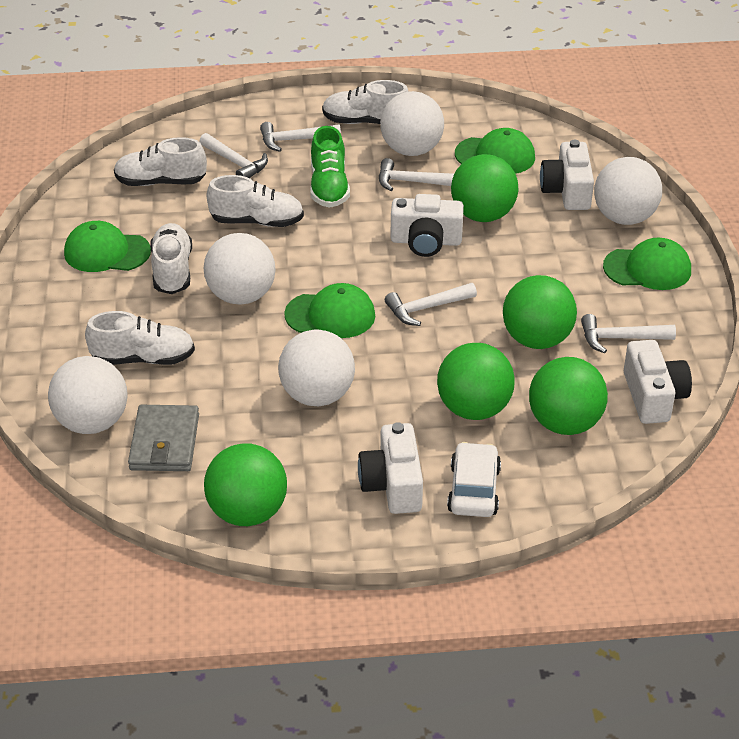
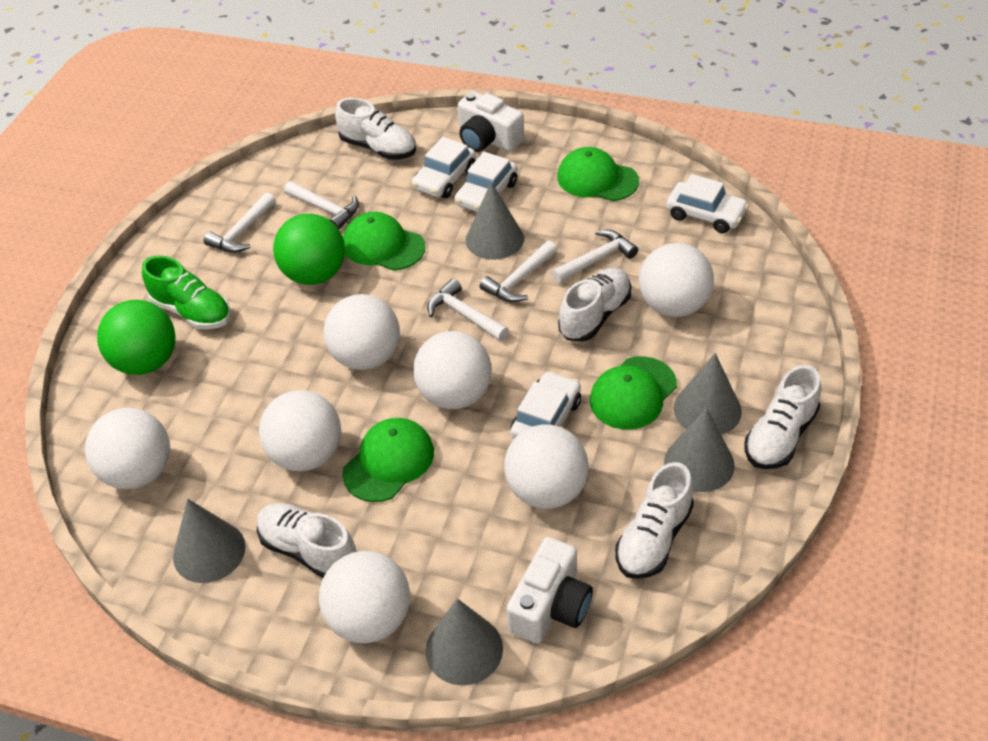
green ball: [204,443,287,526] [437,343,515,420] [451,154,519,222] [503,275,577,349] [529,357,608,435] = 5 -> [97,300,176,375] [273,214,345,285] = 2
grey cone: none = 0 -> [173,499,246,583] [426,599,503,685] [466,182,524,260] [664,408,735,492] [674,353,742,435] = 5
grey wallet: [128,405,199,471] = 1 -> none = 0
white ball: [48,356,127,434] [204,233,276,305] [278,329,355,406] [380,91,444,156] [594,157,662,225] = 5 -> [85,408,170,490] [259,390,341,472] [319,551,410,643] [323,294,400,370] [413,331,492,409] [504,424,589,509] [639,243,714,317] = 7
white camera: [358,422,423,514] [391,194,464,257] [540,140,594,210] [624,340,692,424] = 4 -> [458,92,524,152] [507,537,593,644] = 2
white car: [447,442,501,517] = 1 -> [412,137,476,198] [454,152,517,212] [510,371,581,439] [666,174,749,233] = 4

